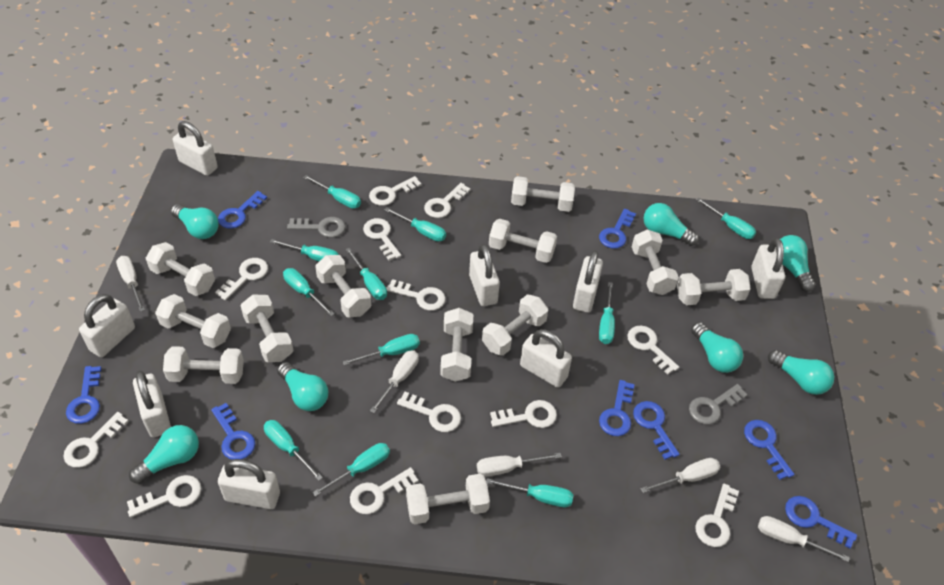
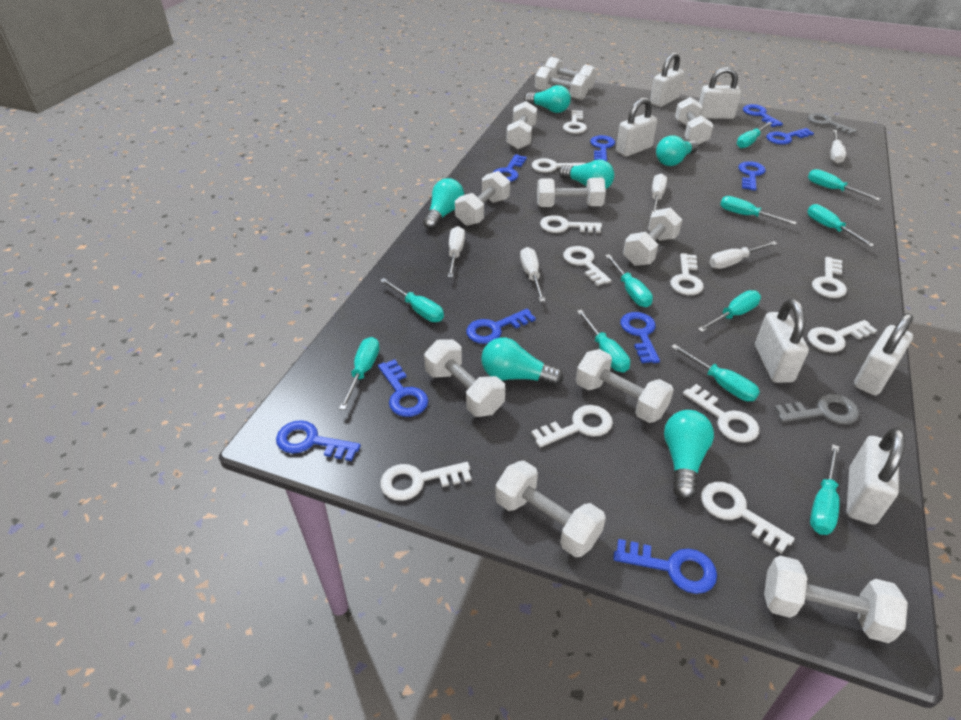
blue key: [66,366,101,424] [211,403,255,459] [218,191,267,229] [599,209,636,249] [599,380,635,436] [633,401,680,460] [744,420,794,480] [785,496,857,549] = 8 -> [276,420,361,461] [378,359,428,417] [466,309,536,344] [493,154,527,182] [590,135,615,161] [613,539,717,594] [620,312,660,363] [739,161,766,191] [743,104,783,127] [766,128,814,145] = 10
turquoise light bulb: [129,425,199,484] [171,204,219,239] [277,362,328,411] [643,203,699,246] [691,322,743,373] [768,350,834,395] [780,235,815,292] = 7 -> [423,178,464,230] [481,338,564,386] [524,85,571,113] [559,159,614,189] [656,135,698,166] [664,410,714,500] = 6
white dumbbell: [146,242,215,296] [155,294,231,348] [163,346,244,384] [240,295,294,362] [315,255,371,317] [406,474,490,524] [440,308,473,382] [482,294,548,356] [489,219,557,263] [511,176,575,212] [632,229,679,295] [677,269,751,305] = 12 -> [424,340,505,417] [455,171,510,226] [495,461,606,557] [506,101,537,149] [535,66,589,100] [537,178,606,207] [544,57,597,90] [576,349,674,423] [623,208,682,266] [675,97,713,145] [764,556,908,643] = 11
white key: [64,412,129,468] [127,475,201,518] [215,258,268,301] [350,467,419,514] [363,218,401,261] [369,176,421,206] [386,279,446,311] [397,392,461,432] [424,183,470,218] [490,400,557,428] [627,326,679,375] [695,484,739,547] = 12 -> [380,462,471,501] [531,405,613,448] [532,158,586,173] [540,215,602,233] [563,110,587,134] [563,246,611,286] [670,253,704,295] [683,384,759,443] [701,482,795,554] [808,320,877,352] [812,257,847,298] = 11
white padlock: [79,294,135,357] [133,371,171,437] [173,121,218,176] [218,459,280,509] [469,244,500,306] [520,329,572,387] [573,250,603,313] [751,238,785,299] = 8 -> [616,97,657,157] [650,52,684,107] [699,67,741,119] [755,299,809,383] [847,428,905,525] [854,313,913,395] = 6

